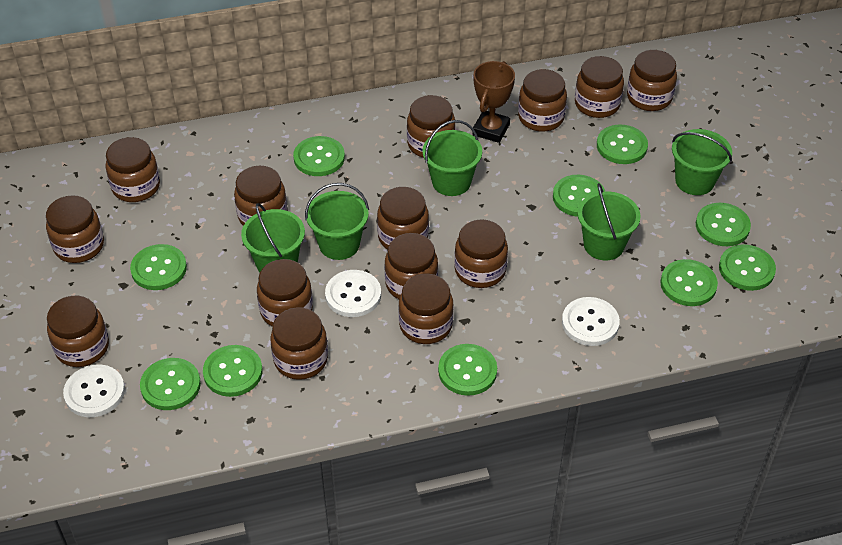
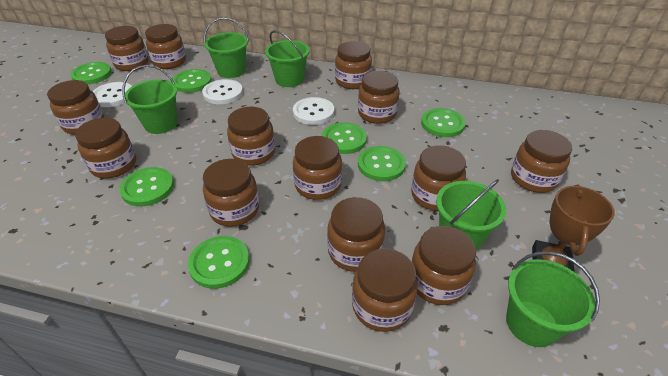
green button: [130,244,187,290] [140,358,201,410] [203,345,262,397] [293,136,345,176] [438,344,497,396] [553,175,605,217] [597,124,648,164] [660,259,718,306] [696,203,751,246] [719,244,776,291] = 10 -> [71,62,112,84] [119,167,174,206] [173,69,212,93] [188,236,250,289] [322,122,367,154] [358,146,406,181] [421,108,466,137] = 7

